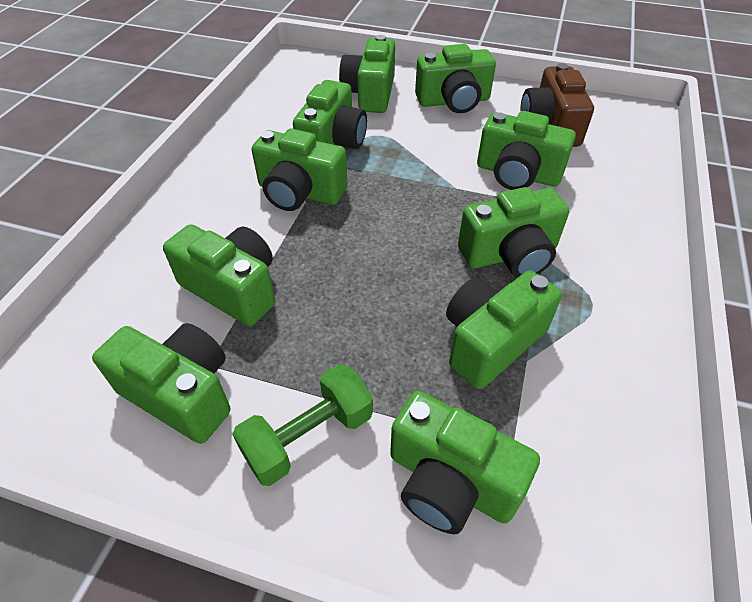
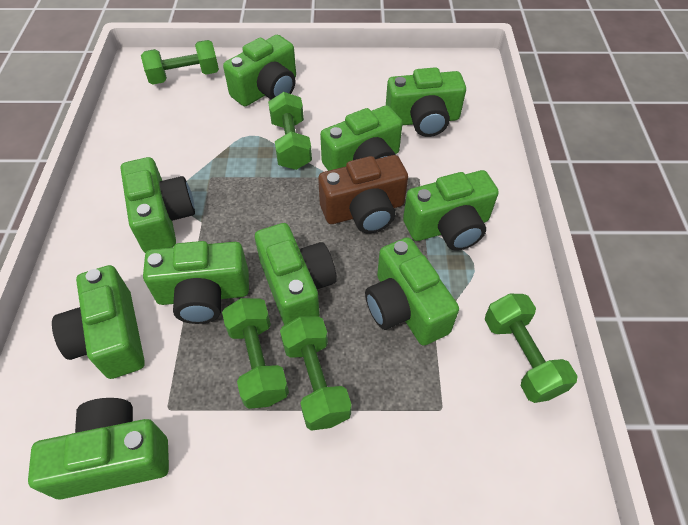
green dumbbell: [233,364,373,486] = 1 -> [141,40,219,84] [222,298,289,409] [268,92,312,170] [280,316,352,431] [485,294,578,403] = 5

